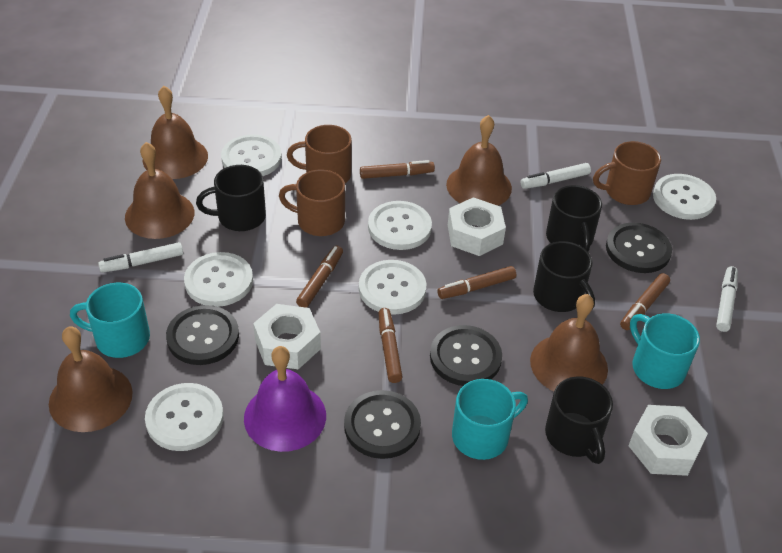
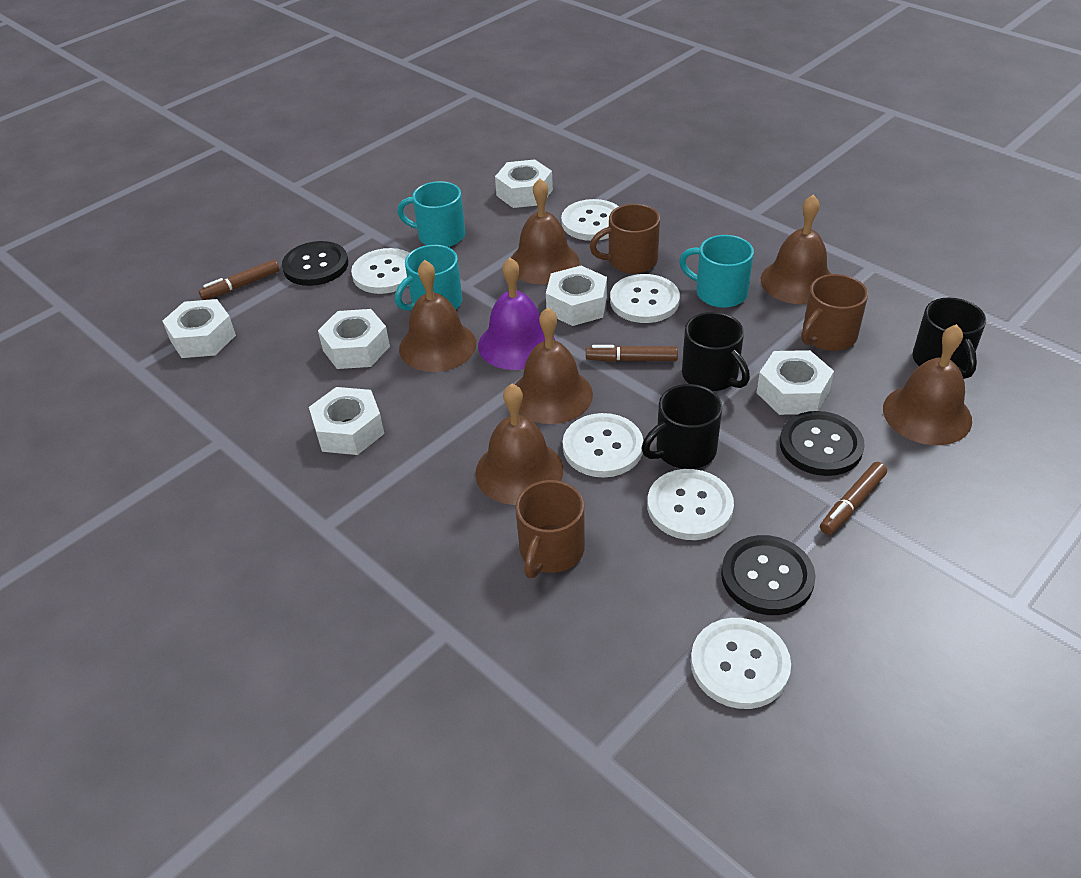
black button: [166,305,239,365] [344,390,421,459] [430,325,502,386] [606,223,672,273] = 4 -> [282,241,348,286] [721,535,816,615] [780,411,865,476] = 3
black mug: [196,165,266,231] [533,241,595,312] [545,376,613,464] [546,185,602,252] = 4 -> [642,384,722,469] [682,312,750,391] [913,297,986,379] = 3
brown bell: [49,326,133,432] [125,142,194,239] [143,86,208,179] [446,115,512,206] [530,294,608,391] = 5 -> [399,260,476,372] [475,384,563,505] [511,178,580,285] [515,307,593,424] [761,195,831,305] [883,324,972,445] = 6
brown marker: [296,246,343,308] [360,160,435,179] [378,308,402,383] [437,266,516,299] [620,273,670,330] = 5 -> [199,259,280,300] [586,345,678,362] [820,462,887,535] = 3
white marker: [98,242,183,273] [521,163,591,189] [716,266,738,332] = 3 -> none = 0
white nut: [253,304,321,369] [448,197,506,256] [628,405,708,476] = 3 -> [162,299,236,358] [309,387,384,455] [318,309,390,369] [495,159,553,208] [546,266,607,326] [757,350,834,415] = 6

